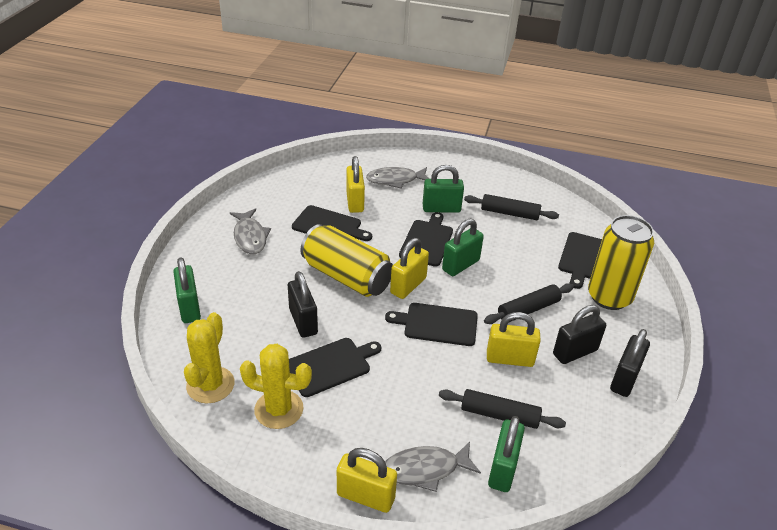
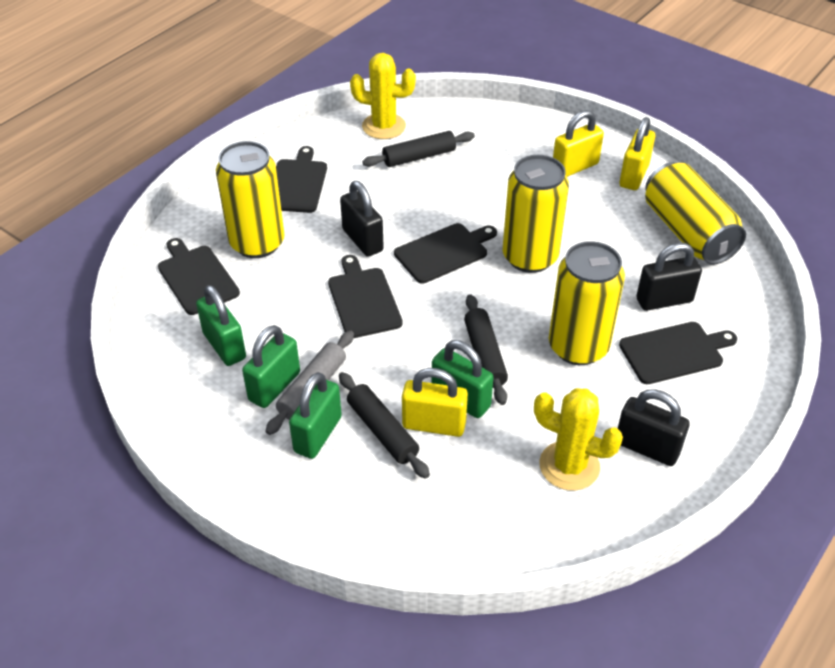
grey fish: [230,208,271,254] [366,167,429,189] [385,442,481,492] = 3 -> none = 0
grey rolling pin: none = 0 -> [266,330,354,435] = 1
yellow can: [300,224,393,297] [588,215,654,310] = 2 -> [216,141,285,258] [503,155,569,273] [549,241,625,365] [645,162,746,265] = 4
yellow padlock: [337,448,397,513] [346,156,365,213] [390,238,429,299] [487,312,541,367] = 4 -> [402,368,468,437] [553,110,604,177] [619,117,655,190] = 3

